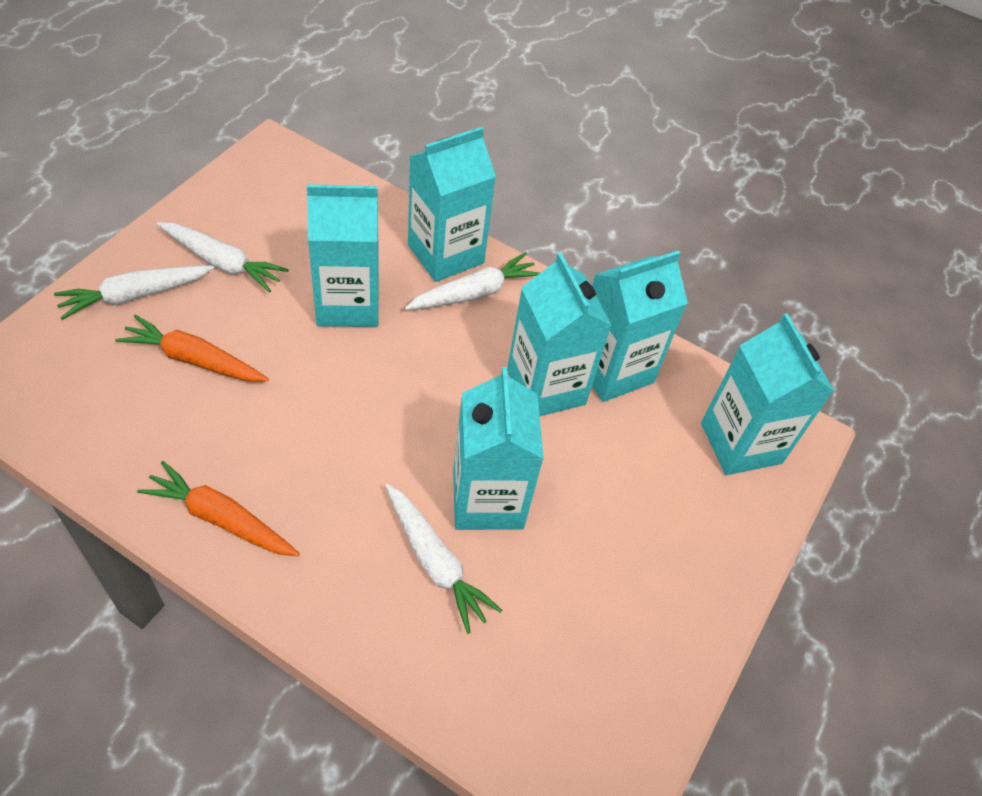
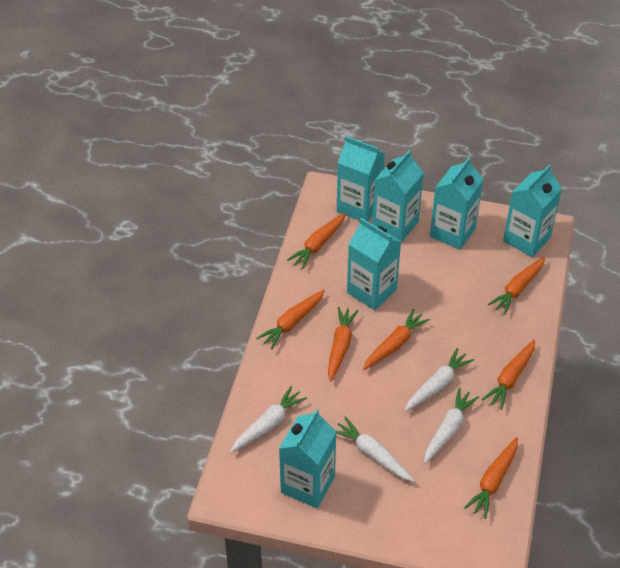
orange carrot: [115,314,269,382] [137,461,300,556] = 2 -> [256,290,325,349] [287,213,346,269] [328,307,359,381] [363,309,430,370] [464,437,518,519] [482,340,535,410] [488,256,545,315] = 7

